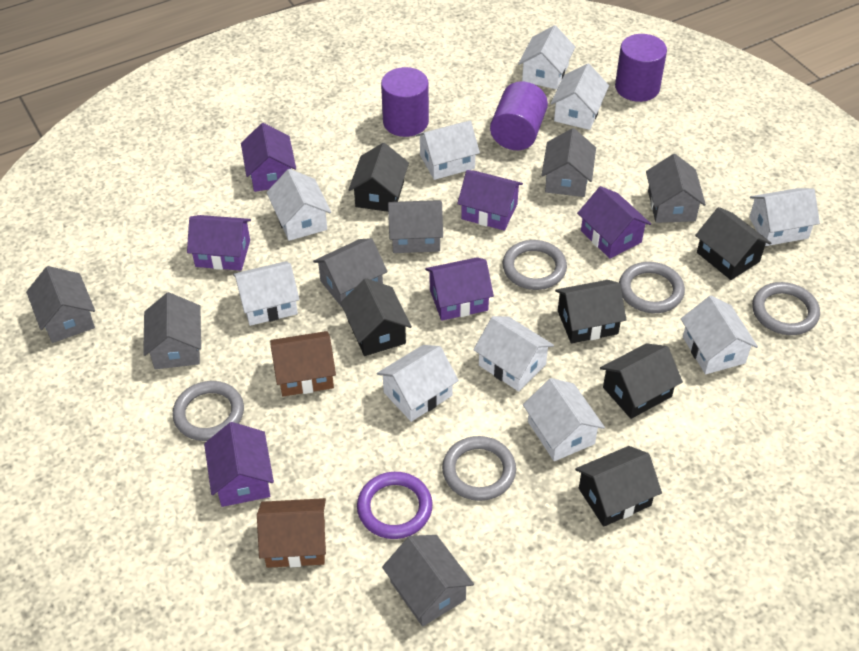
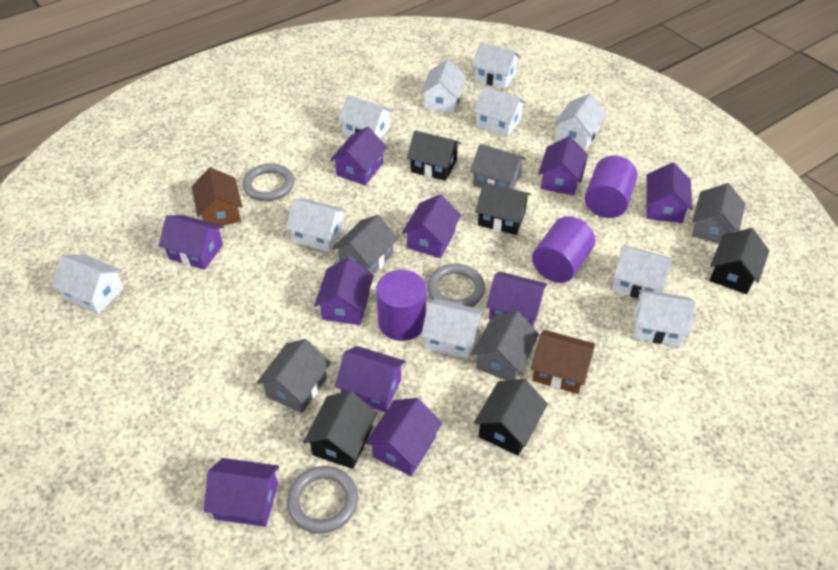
black house: [340,278,412,356] [348,143,409,212] [555,280,626,343] [575,446,662,527] [600,343,683,419] [695,207,771,280] = 6 -> [303,391,378,469] [407,131,461,181] [474,379,548,456] [475,182,531,235] [709,228,769,294] = 5
grey house: [26,266,95,343] [143,292,201,369] [313,238,387,307] [382,535,474,627] [388,200,443,253] [541,128,596,197] [646,154,706,223] = 7 -> [257,339,331,413] [333,215,398,275] [470,144,526,189] [472,311,539,380] [692,183,745,244] = 5
grey ring: [172,381,244,441] [442,436,516,501] [503,240,567,290] [619,262,685,313] [752,282,820,335] = 5 -> [242,164,294,201] [287,466,358,534] [427,264,485,307] = 3
purple house: [187,215,251,271] [204,422,274,507] [241,123,296,192] [425,257,494,321] [457,170,523,231] [577,186,651,259] = 6 -> [159,215,223,270] [204,458,279,527] [314,258,374,325] [330,127,387,185] [335,346,406,412] [365,398,442,476] [402,194,461,258] [486,272,548,327] [539,136,588,196] [646,162,693,223] = 10
purple ring: [357,472,433,539] = 1 -> none = 0

